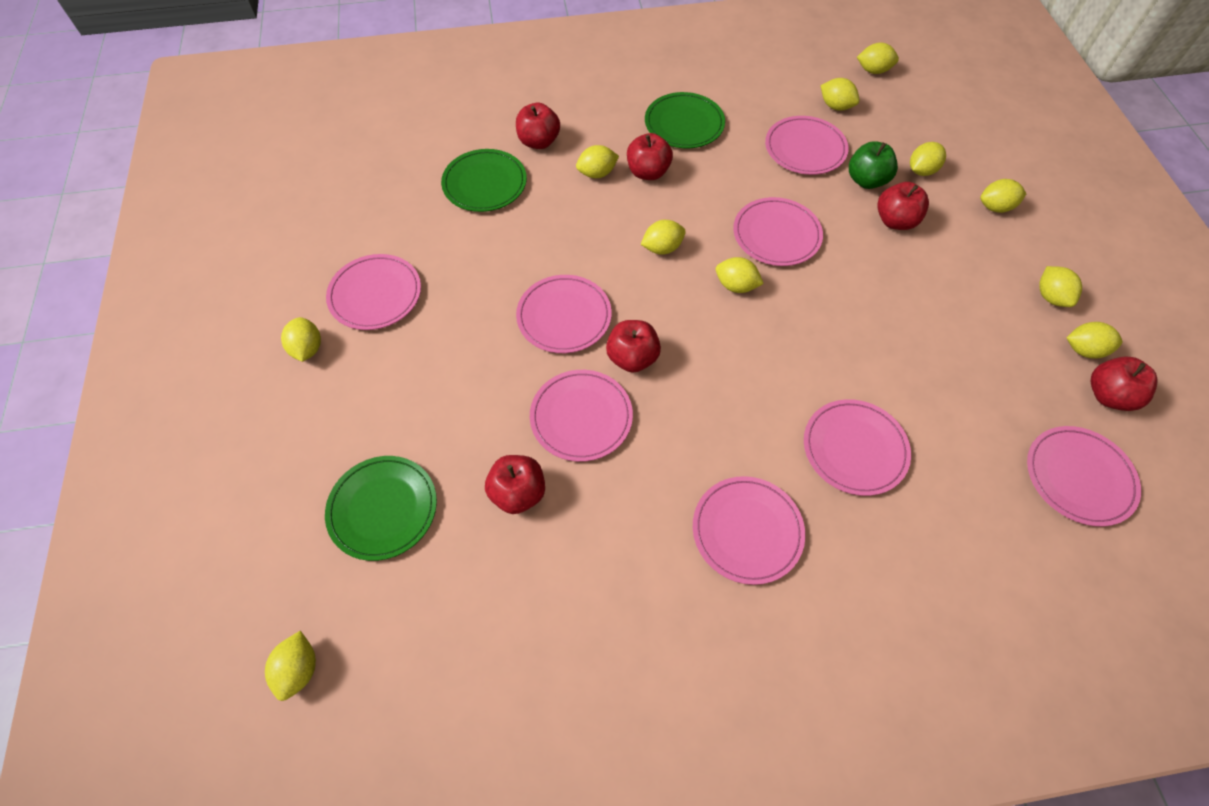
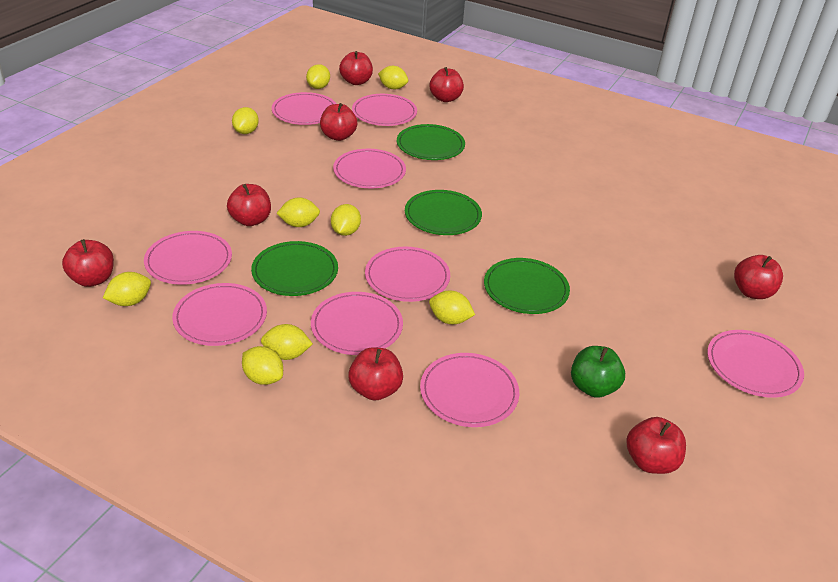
green plate: [325,456,437,561] [441,149,527,212] [645,92,725,148] = 3 -> [251,241,338,296] [397,124,465,160] [405,190,482,235] [484,258,570,314] = 4
pink plate: [326,254,421,330] [516,275,612,353] [530,370,633,462] [693,476,805,585] [733,197,823,266] [765,116,849,175] [804,399,911,496] [1027,426,1141,527] = 8 -> [144,231,232,285] [172,283,267,346] [272,92,336,125] [311,292,403,355] [333,149,406,188] [352,94,417,126] [365,247,450,302] [420,353,519,427] [707,330,804,398] = 9
red apple: [485,455,545,514] [516,103,560,149] [606,320,661,373] [627,133,673,180] [877,182,929,230] [1091,357,1158,411] = 6 -> [62,239,114,287] [227,184,271,226] [320,103,357,141] [339,51,373,85] [348,347,403,401] [430,67,464,102] [626,417,686,474] [734,255,783,299] = 8
yellow lemon: [265,631,316,701] [281,317,321,362] [576,145,619,178] [640,220,686,255] [716,257,764,293] [821,78,859,111] [857,42,899,74] [910,142,946,176] [980,179,1026,213] [1039,266,1082,307] [1067,322,1122,358] = 11 -> [103,272,151,306] [232,107,259,134] [242,346,283,385] [261,324,313,360] [276,197,320,227] [306,64,330,89] [331,204,361,236] [378,66,408,89] [429,290,475,324] = 9

